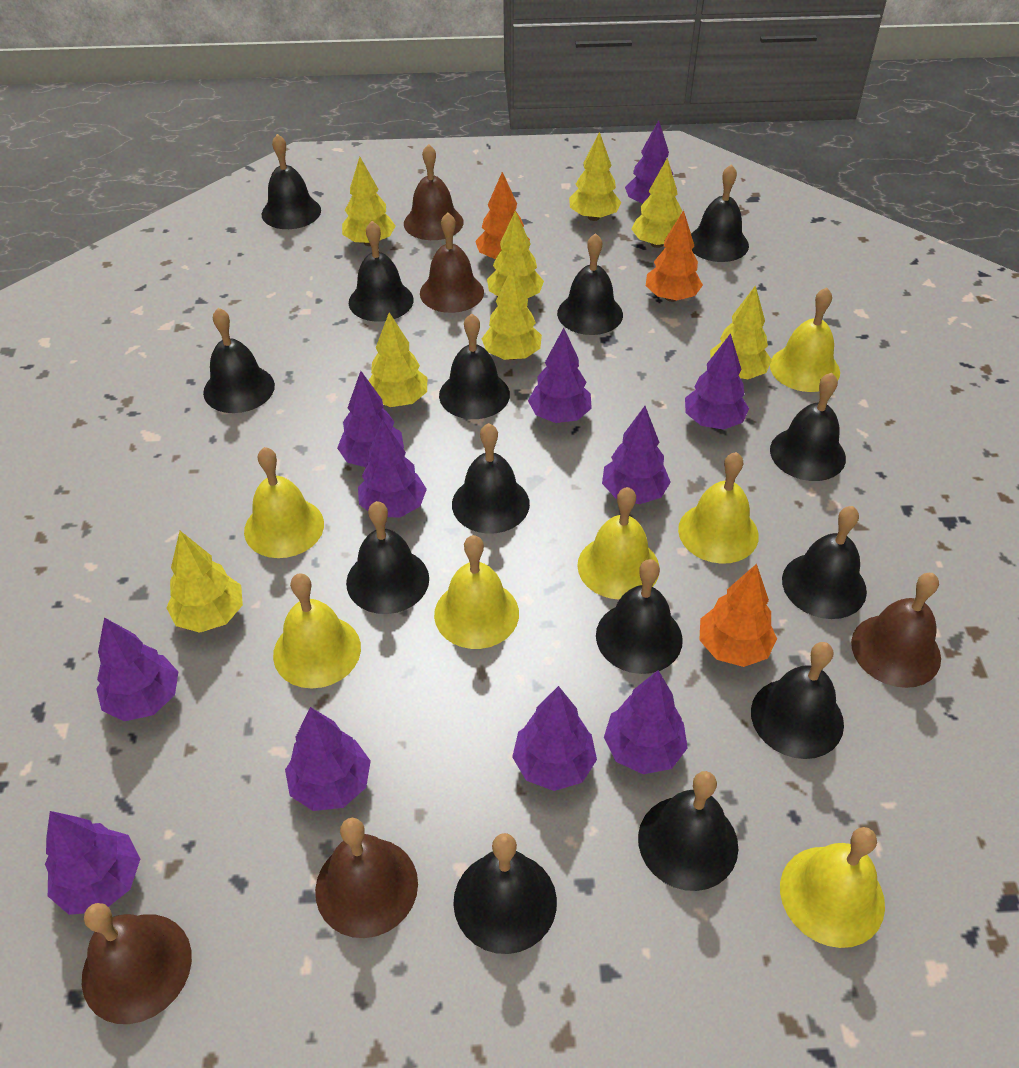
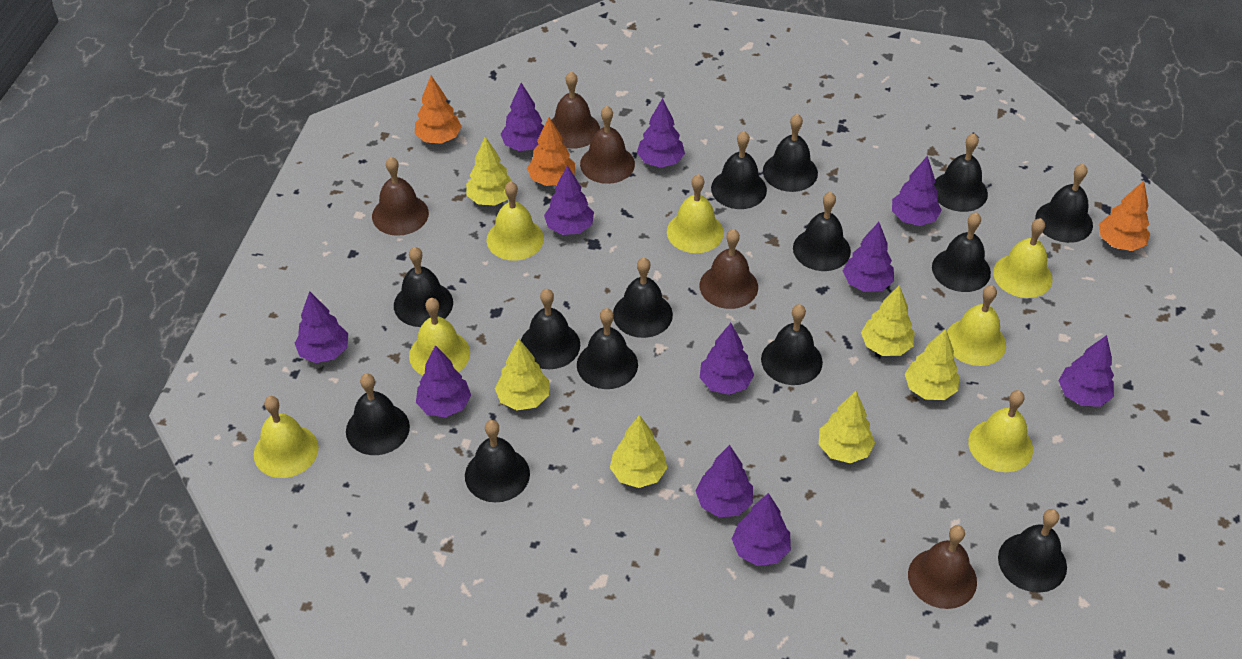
yellow tree: [166,531,243,633] [342,157,395,246] [368,313,427,407] [482,268,542,360] [487,211,544,298] [569,132,622,221] [632,158,682,248] [710,285,772,379] = 8 -> [466,136,512,206] [495,338,549,410] [610,415,667,488] [819,391,875,463] [861,285,914,356] [905,329,960,400] = 6

